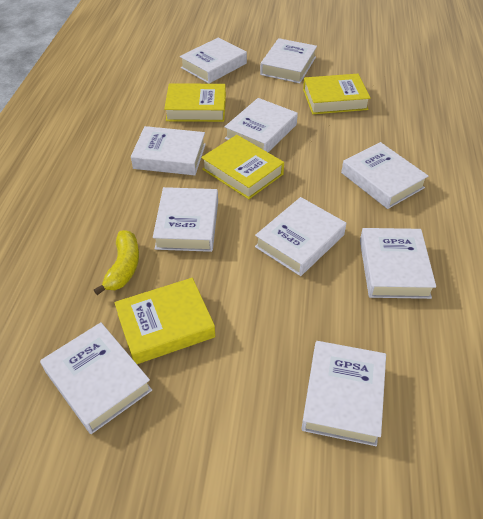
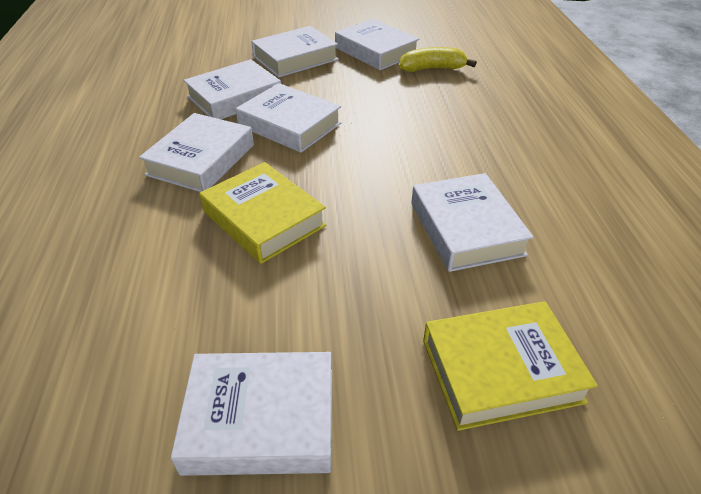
white book: [40,322,152,434] [131,126,206,175] [153,187,218,252] [180,38,247,84] [225,98,298,152] [255,197,346,276] [260,38,317,83] [301,341,386,446] [341,142,428,209] [360,228,436,299] = 10 -> [139,113,254,192] [171,352,332,476] [184,59,281,119] [236,83,341,153] [251,26,338,77] [335,19,420,70] [411,173,534,272] = 7
yellow book: [114,278,215,364] [164,83,226,122] [201,135,284,199] [303,74,371,114] = 4 -> [199,162,327,264] [423,301,598,431] = 2

